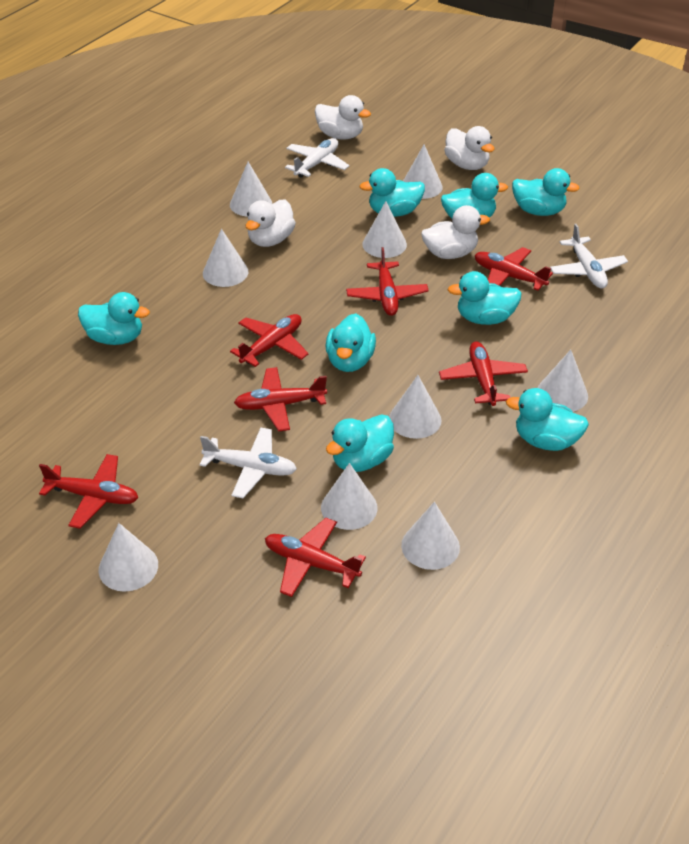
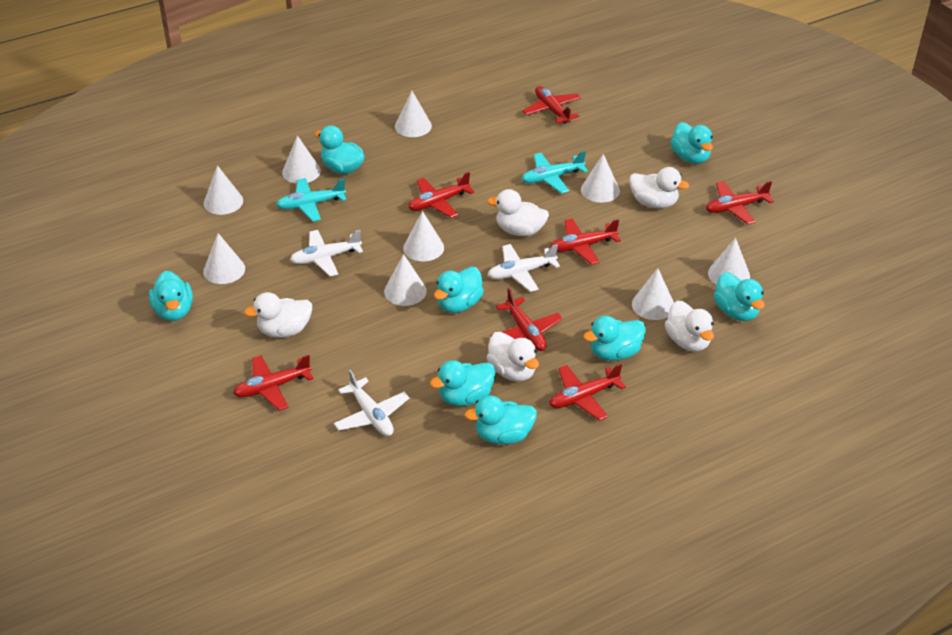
turquoise plane: none = 0 -> [276,178,346,222] [521,151,588,194] = 2
white duck: [245,199,296,247] [315,95,371,140] [421,205,490,259] [444,126,495,170] = 4 -> [244,292,312,338] [487,189,549,236] [487,332,539,381] [629,167,689,209] [665,301,714,352] = 5

